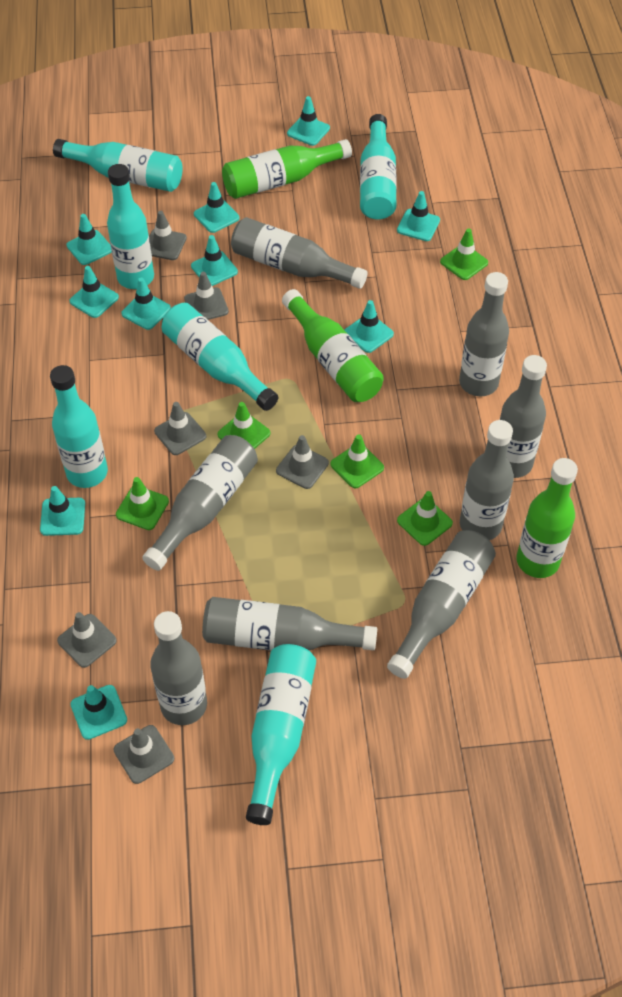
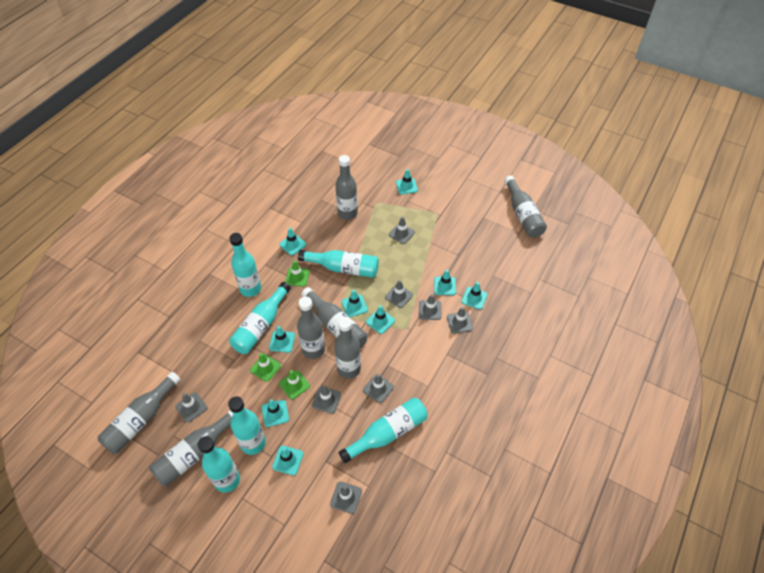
green bottle: [222,139,352,199] [282,289,384,402] [517,458,578,578] = 3 -> none = 0
green traffic cone: [116,477,169,530] [217,402,270,449] [330,434,384,488] [397,491,453,546] [440,228,488,280] = 5 -> [250,353,281,382] [279,370,310,399] [285,260,310,287] = 3
grey bottle: [142,435,258,571] [150,611,207,725] [202,597,377,650] [231,217,367,289] [387,530,496,679] [459,272,509,396] [460,420,514,540] [499,355,547,478] = 8 -> [98,372,181,454] [149,410,233,487] [297,297,325,359] [301,287,367,349] [334,317,361,379] [335,155,358,220] [504,176,547,237] = 7
grey traffic cone: [57,612,117,668] [114,725,174,784] [149,211,187,260] [154,402,206,455] [184,272,229,320] [276,435,329,489] = 6 -> [176,392,207,422] [312,385,341,414] [330,482,362,514] [363,374,394,403] [385,280,413,308] [389,217,415,244] [419,294,442,320] [447,307,473,334] = 8
turquoise traffic cone: [40,486,85,536] [67,214,112,265] [69,266,119,318] [71,685,127,740] [121,278,171,330] [191,235,238,286] [194,182,239,233] [287,96,330,146] [345,300,394,353] [397,191,440,241] = 10 -> [262,399,289,427] [269,326,295,353] [272,446,304,475] [279,228,306,255] [342,290,368,317] [366,305,395,334] [396,169,418,194] [434,270,456,295] [461,282,488,310] = 9

